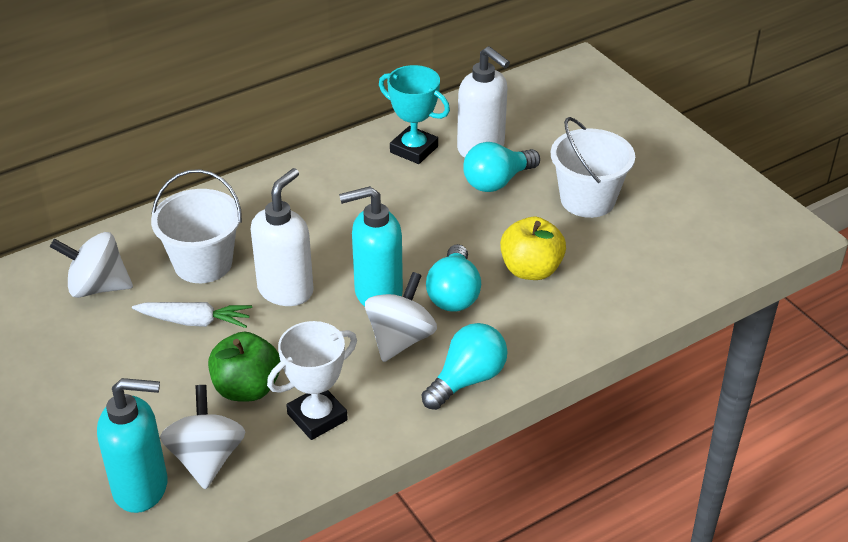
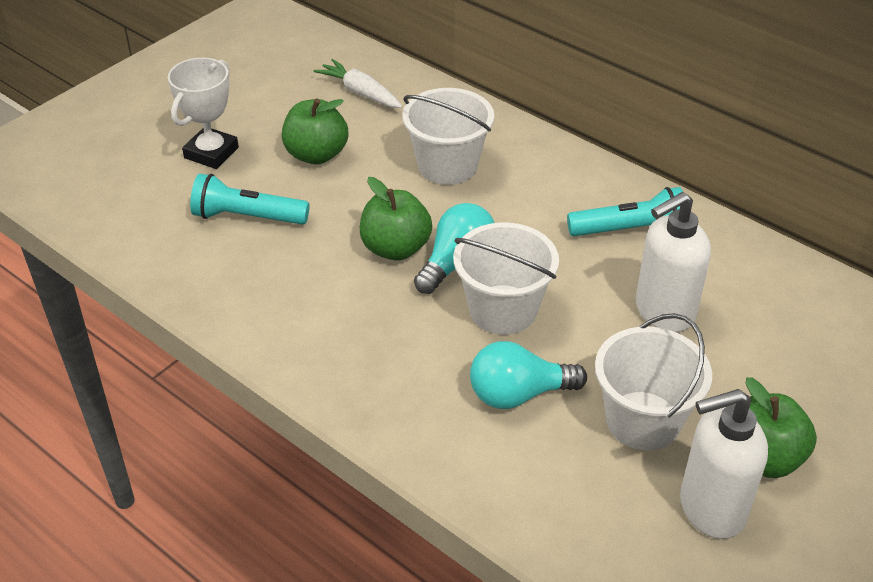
green apple: [208,332,281,401] = 1 -> [282,99,348,165] [360,177,432,260] [745,377,817,478] = 3
turquoise flashlight: none = 0 -> [190,173,310,225] [567,187,683,236] = 2
turquoise light bulb: [422,323,508,410] [426,244,481,312] [463,142,540,192] = 3 -> [414,203,494,294] [470,341,587,409] = 2
turquoise soap dispenser: [97,378,168,513] [339,186,403,307] = 2 -> none = 0
turquoise trophy: [379,65,450,164] = 1 -> none = 0
white bucket: [151,169,242,283] [551,117,635,218] = 2 -> [402,88,494,185] [453,223,559,334] [595,313,712,450] = 3
white spinning top: [50,232,133,298] [160,385,246,490] [365,272,437,362] = 3 -> none = 0
yellow apple: [500,217,566,280] = 1 -> none = 0

